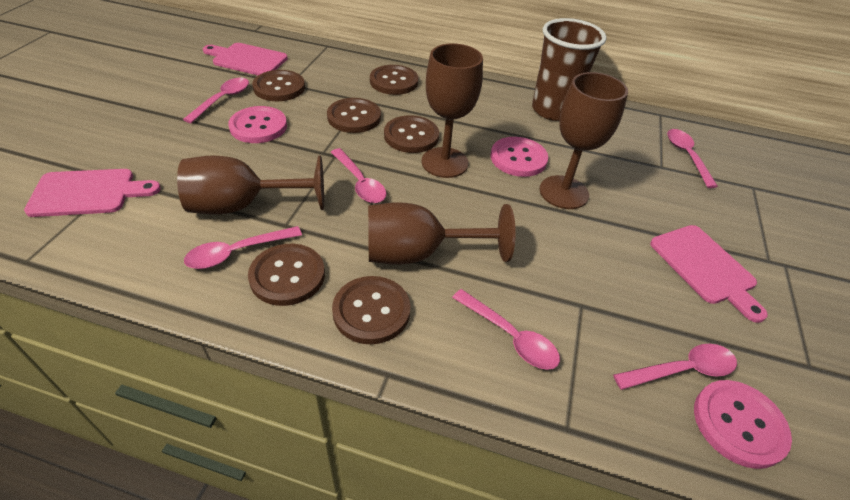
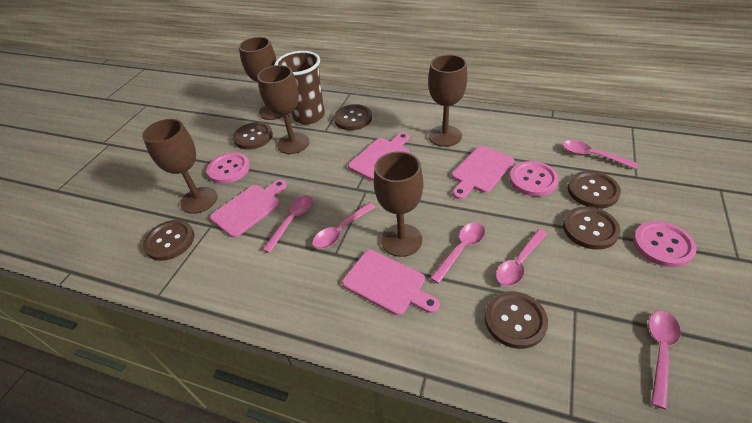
brown goblet: [177,156,324,214] [368,202,516,265] [421,43,483,178] [540,72,628,209] = 4 -> [142,119,218,214] [239,37,283,120] [257,65,309,154] [374,151,423,257] [428,55,467,147] = 5
pink cutting board: [24,169,161,217] [203,43,288,75] [650,225,768,323] = 3 -> [210,180,287,238] [342,250,440,315] [348,132,409,181] [452,146,515,199] = 4

